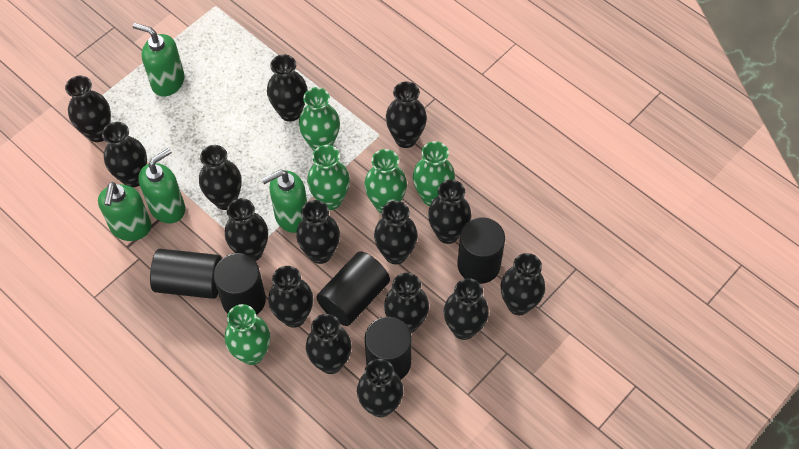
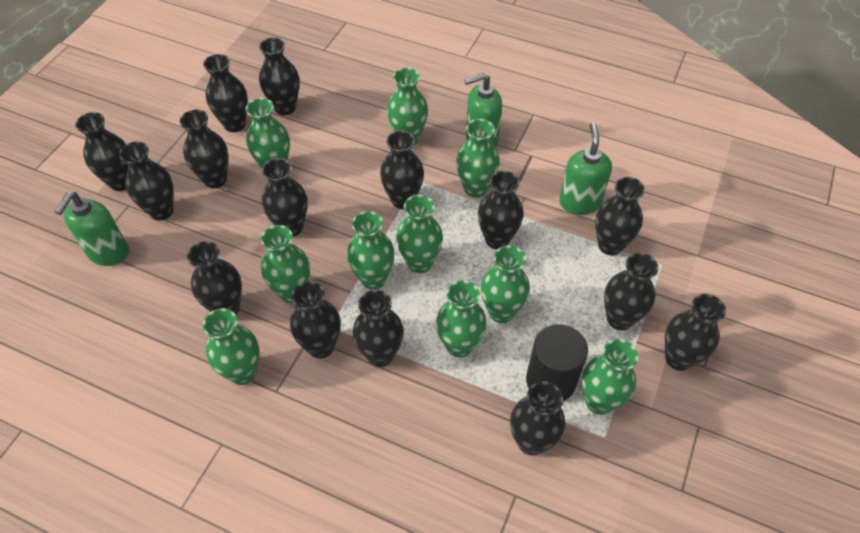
black cylinder: [150,249,222,299] [214,253,266,315] [316,251,390,326] [365,317,412,379] [457,218,505,284] = 5 -> [526,324,588,401] = 1
green soap dispenser: [98,182,151,241] [133,23,185,96] [139,148,185,224] [261,170,307,233] = 4 -> [54,192,129,266] [464,73,502,148] [559,122,612,215] = 3
green vase: [225,304,270,365] [299,87,340,151] [307,145,350,210] [364,149,407,213] [413,141,455,206] = 5 -> [203,308,260,385] [246,98,290,168] [261,225,310,303] [347,211,395,290] [387,68,428,145] [396,195,443,273] [436,280,487,358] [456,119,499,198] [481,245,530,323] [582,339,638,415] = 10

